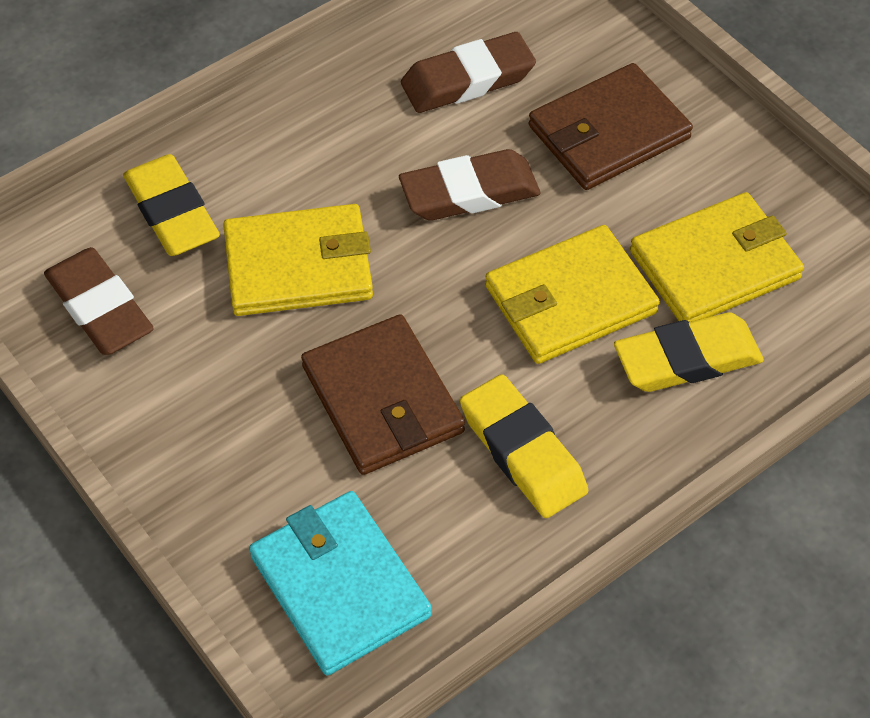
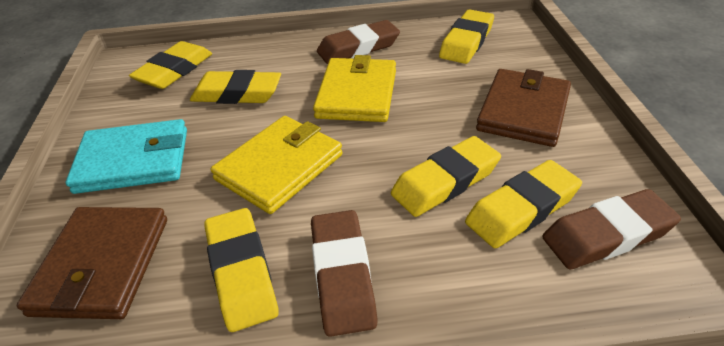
yellow eraser: [123,154,220,256] [460,374,588,518] [614,312,764,392] = 3 -> [129,41,212,89] [190,70,281,104] [204,208,279,332] [391,136,501,217] [439,9,494,64] [465,160,582,248] = 6
yellow wallet: [223,204,373,316] [485,225,660,364] [630,192,804,322] = 3 -> [210,116,343,214] [313,55,396,122] = 2

